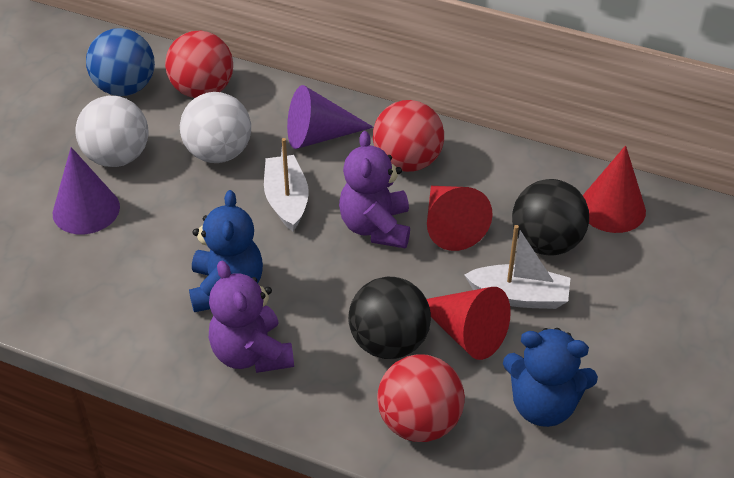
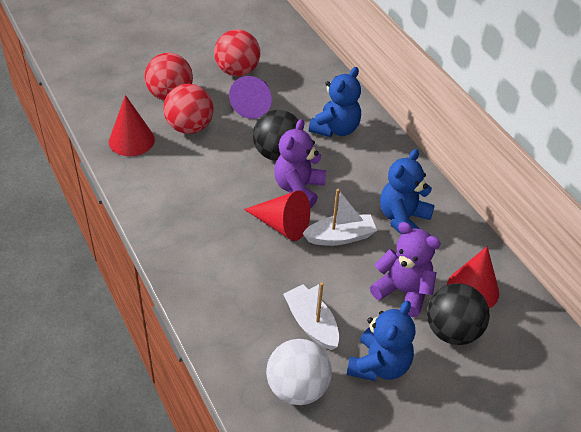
blue ball: [86,28,155,96] = 1 -> none = 0
blue teddy bear: [189,190,263,312] [503,328,598,427] = 2 -> [309,67,361,137] [347,301,415,381] [380,149,435,235] = 3
purple cone: [53,147,120,234] [287,85,374,149] = 2 -> [229,76,272,119] = 1
white ball: [75,96,149,167] [180,92,251,163] = 2 -> [266,339,332,405] = 1

